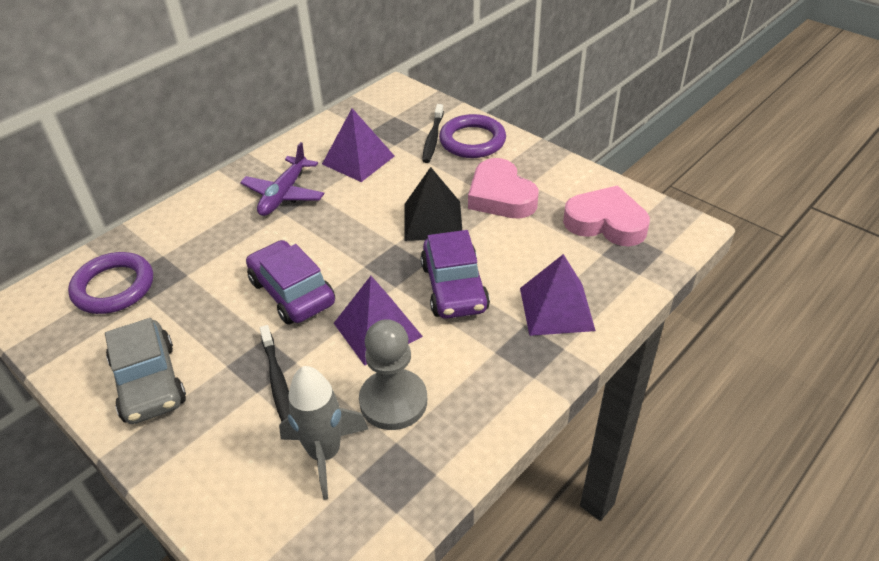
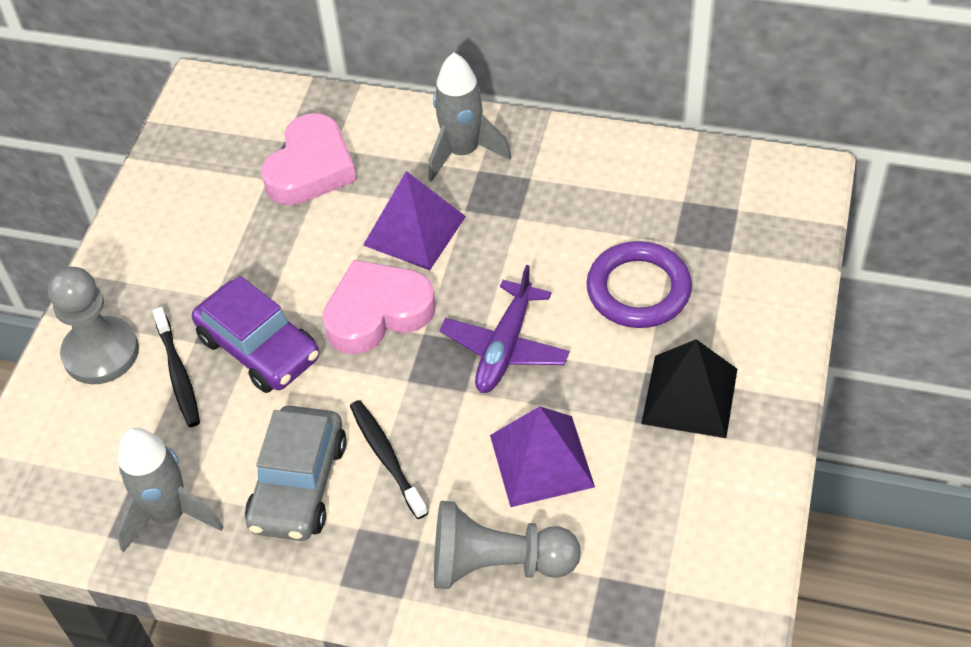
grey pawn: [359,319,427,430] = 1 -> [48,267,139,384] [434,501,581,589] = 2
grey rocket: [279,366,368,500] = 1 -> [116,427,224,553] [428,53,511,182] = 2
purple car: [246,240,335,325] [420,230,490,319] = 2 -> [192,276,319,393] = 1
purple pyramid: [322,108,394,182] [334,276,423,366] [520,254,596,336] = 3 -> [363,171,466,270] [490,406,595,507] = 2
purple ring: [68,252,153,314] [439,114,506,158] = 2 -> [586,241,692,328] = 1

